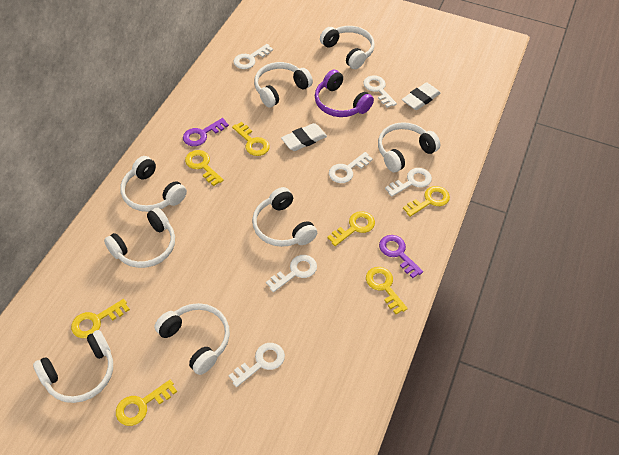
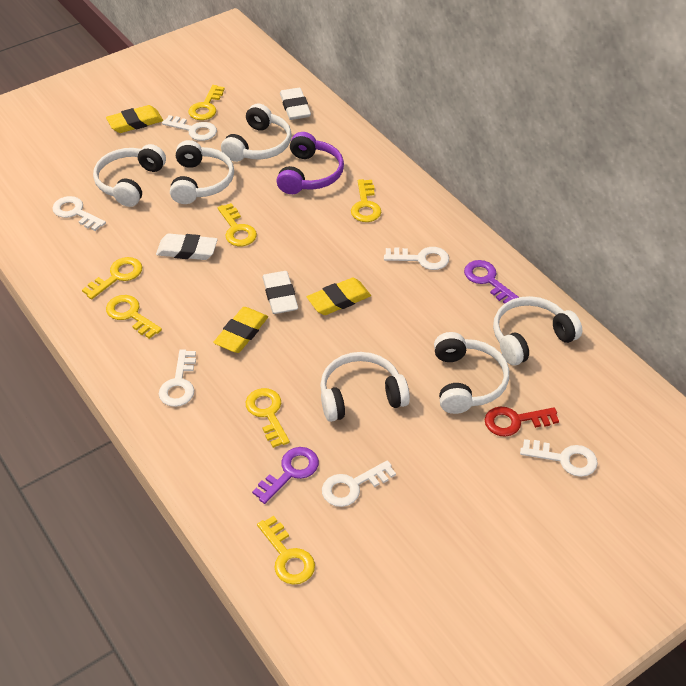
red key: none = 0 -> [485,406,559,437] = 1
white eraser: [281,123,327,151] [402,82,441,110] = 2 -> [156,233,218,260] [262,271,298,314] [280,88,311,120] = 3
white headphones: [33,330,113,403] [104,207,175,268] [120,156,187,212] [154,303,230,375] [252,187,317,247] [254,62,313,108] [320,26,375,69] [378,122,440,172] = 8 -> [93,144,166,207] [170,140,234,204] [221,103,292,162] [320,352,410,422] [434,332,509,414] [493,296,582,366] = 6
yellow eraser: none = 0 -> [106,105,163,133] [213,307,268,353] [307,278,371,315] = 3

